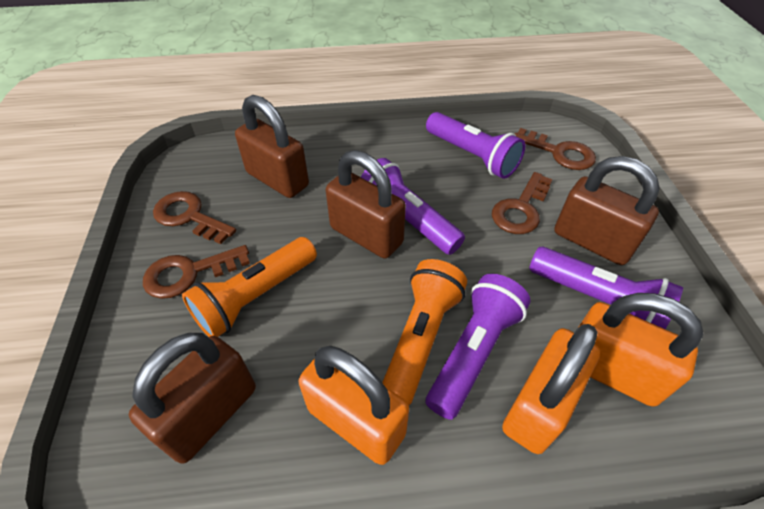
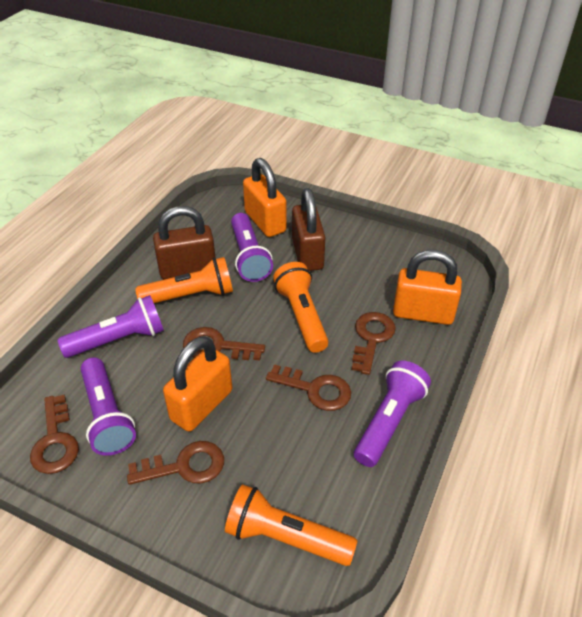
brown key: [143,245,250,299] [153,191,236,244] [492,172,552,234] [514,128,596,170] = 4 -> [30,394,79,474] [127,441,224,485] [183,327,265,361] [266,364,351,411] [352,312,396,375] = 5
brown padlock: [129,333,256,463] [235,95,309,198] [326,150,406,259] [554,156,660,265] = 4 -> [153,206,216,279] [292,188,325,271] = 2
orange flashlight: [182,237,317,337] [382,259,467,405] = 2 -> [135,257,233,303] [225,484,358,566] [273,262,329,353] = 3

